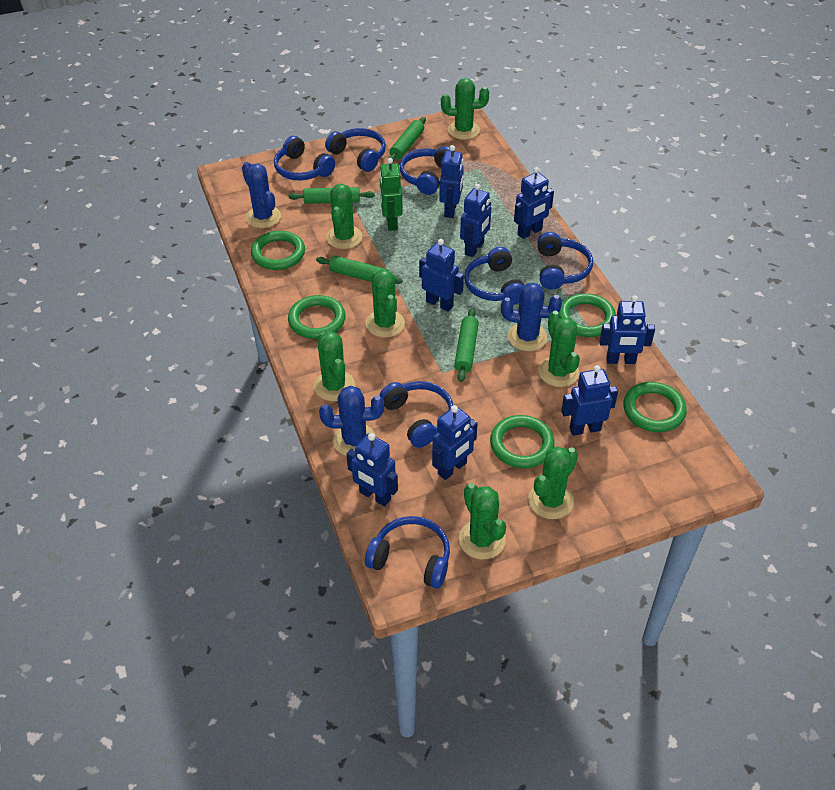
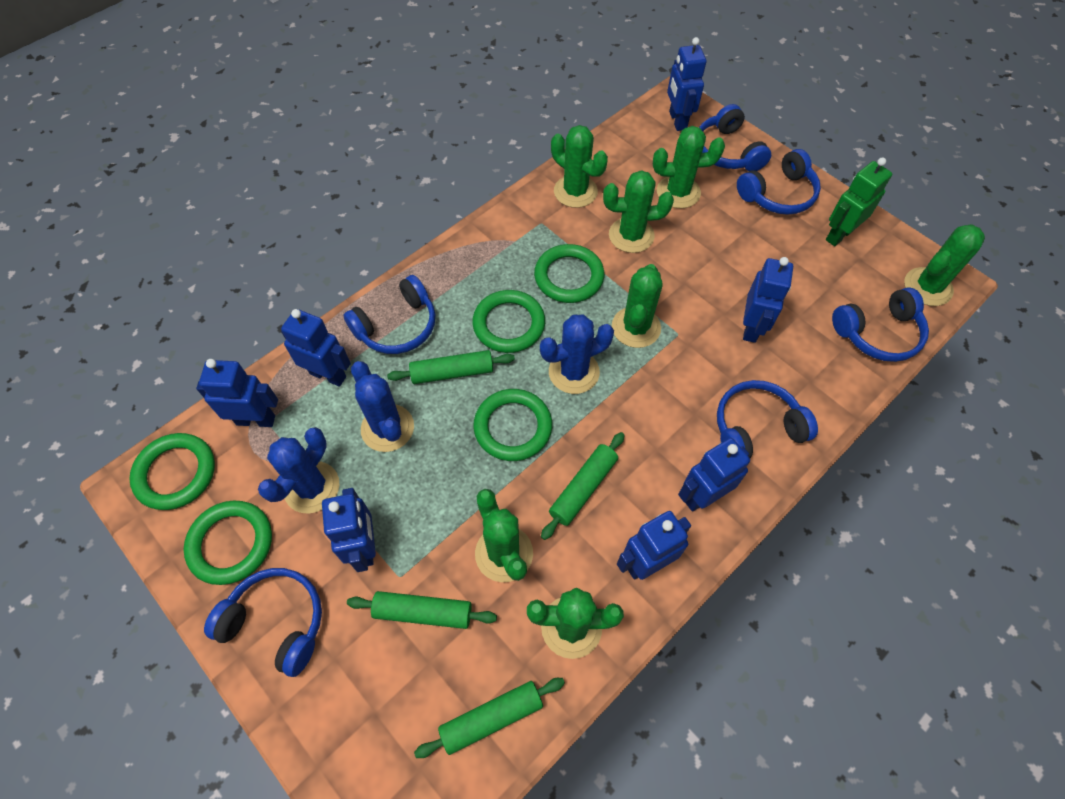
blue headphones: [274,136,335,180] [325,128,386,172] [365,516,450,589] [380,381,453,448] [400,146,455,195] [464,247,525,305] [537,232,593,290] = 7 -> [204,568,322,677] [344,275,436,354] [699,104,771,171] [717,380,818,458] [737,149,821,215] [832,288,929,362] = 6
blue robot: [346,433,398,507] [419,239,464,312] [432,405,478,480] [439,145,464,218] [460,184,491,257] [514,167,554,239] [561,365,618,436] [600,295,655,364] = 8 -> [196,359,278,427] [281,309,351,387] [322,488,376,572] [617,511,691,580] [667,37,706,131] [678,438,750,512] [743,257,793,343] = 7

